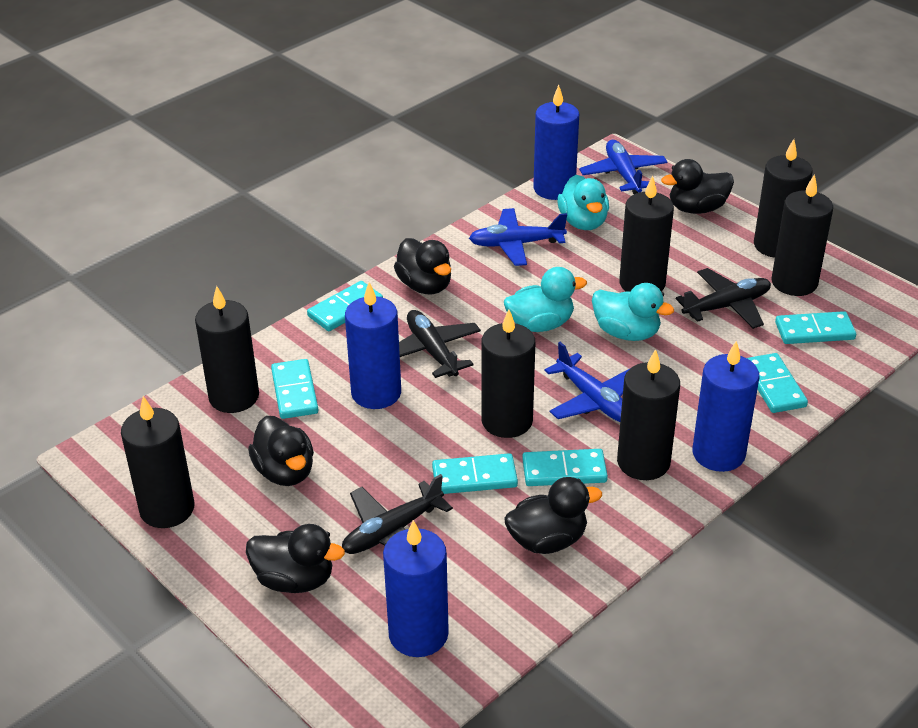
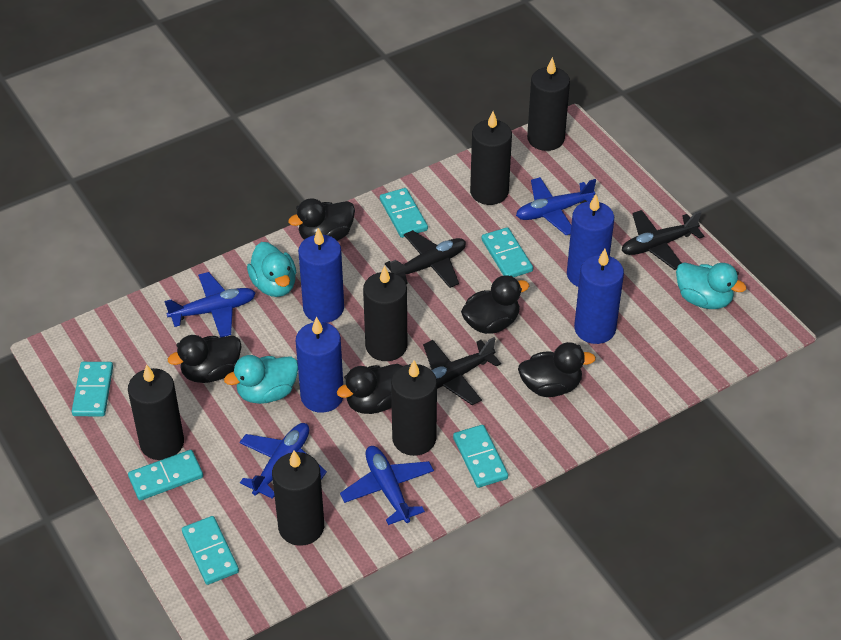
black candle: [121,396,195,528] [195,286,259,413] [481,310,535,438] [617,349,680,480] [619,175,674,292] [754,139,813,258] [771,174,833,296] = 7 -> [128,364,184,460] [272,451,324,546] [363,266,407,361] [391,360,437,456] [470,111,512,205] [527,57,570,151] = 6
blue plane: [469,208,567,266] [544,342,629,422] [579,140,668,194] = 3 -> [164,272,255,338] [239,423,327,499] [340,446,434,525] [516,177,596,235] = 4

